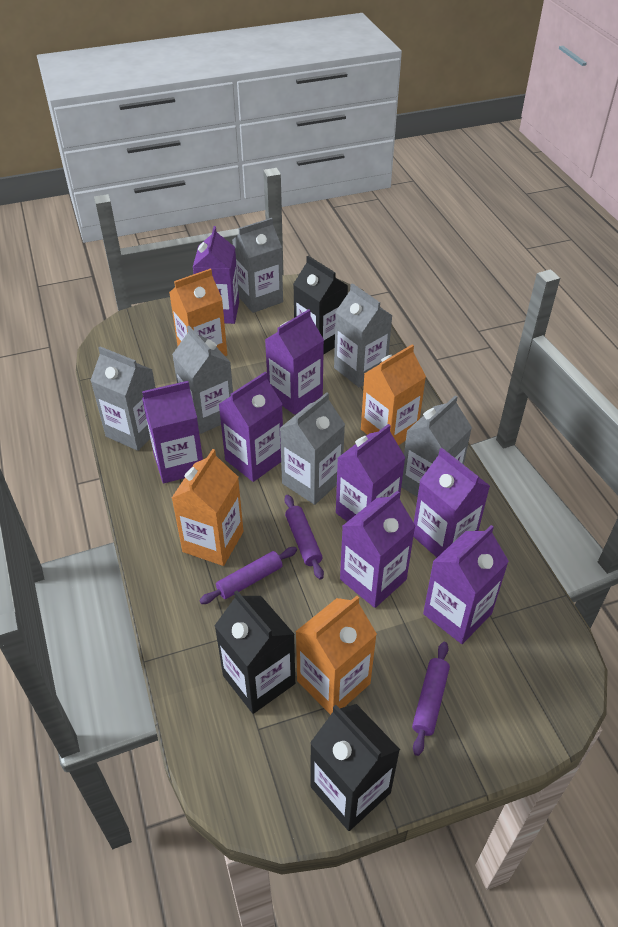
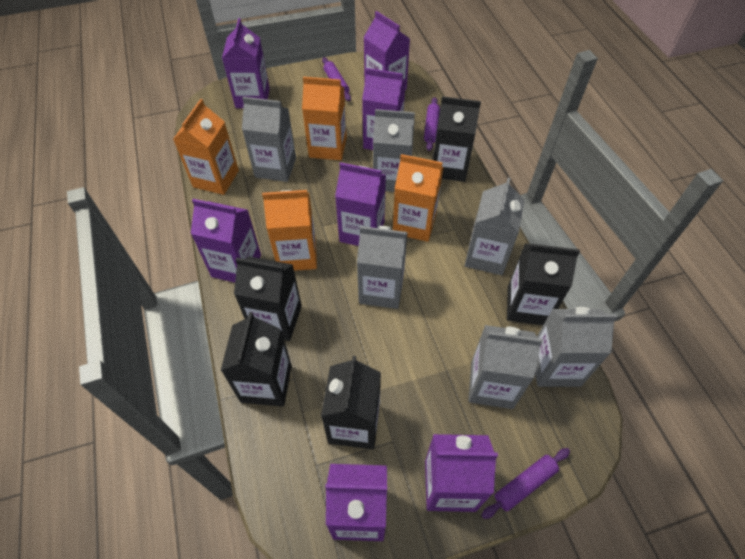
black carton: [214,590,295,714] [293,256,348,355] [310,704,400,831] = 3 -> [221,312,292,406] [234,257,302,341] [321,356,381,449] [433,96,481,182] [507,244,580,325] = 5
purple carton: [142,381,203,483] [193,226,239,324] [219,372,283,482] [265,309,324,415] [336,424,406,522] [340,491,415,608] [413,448,490,557] [423,525,509,644] = 8 -> [191,199,261,283] [222,18,270,108] [325,464,387,541] [335,162,386,246] [362,68,406,150] [364,11,410,90] [425,434,498,512] = 7

